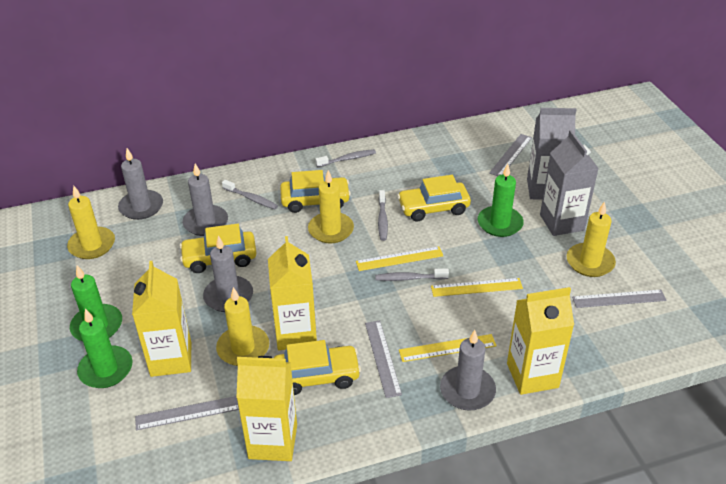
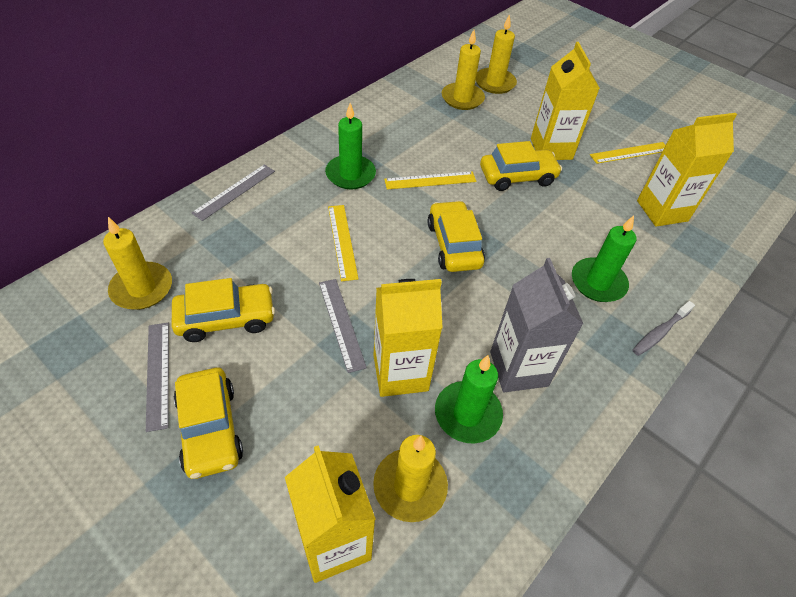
grey candle: [118,148,163,220] [182,163,228,236] [203,235,253,312] [440,330,496,411] = 4 -> none = 0
grey carton: [527,108,577,200] [540,130,599,236] = 2 -> [490,258,583,392] = 1
grey ruler: [135,396,239,430] [365,321,402,398] [489,134,532,176] [572,290,667,308] = 4 -> [146,323,169,432] [192,164,275,221] [319,279,367,373] = 3
grey toothbrush: [222,180,278,209] [315,149,376,167] [375,268,449,281] [378,190,388,241] = 4 -> [633,301,695,356] = 1

